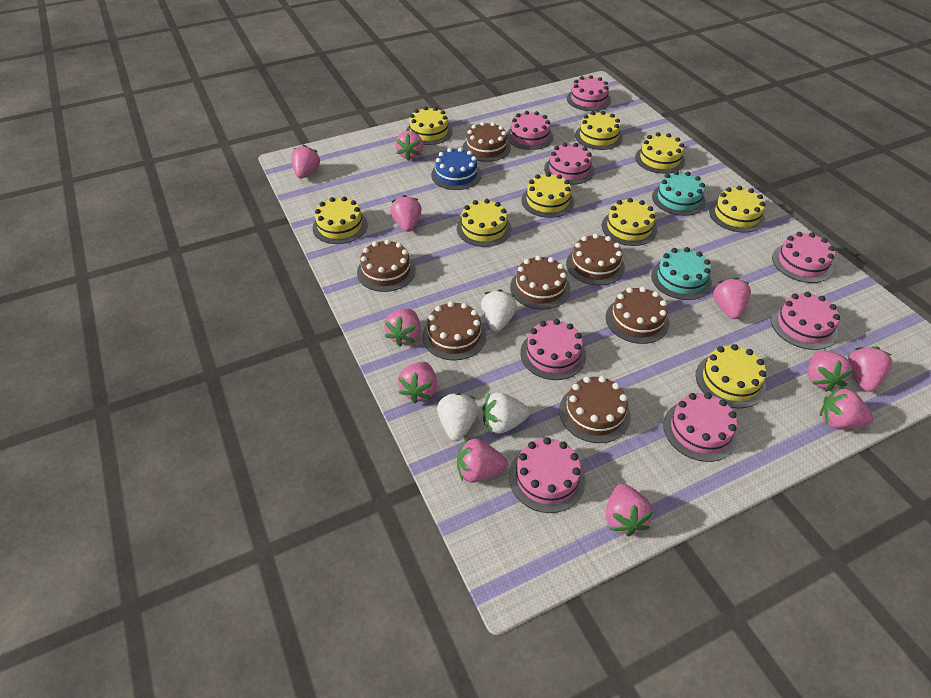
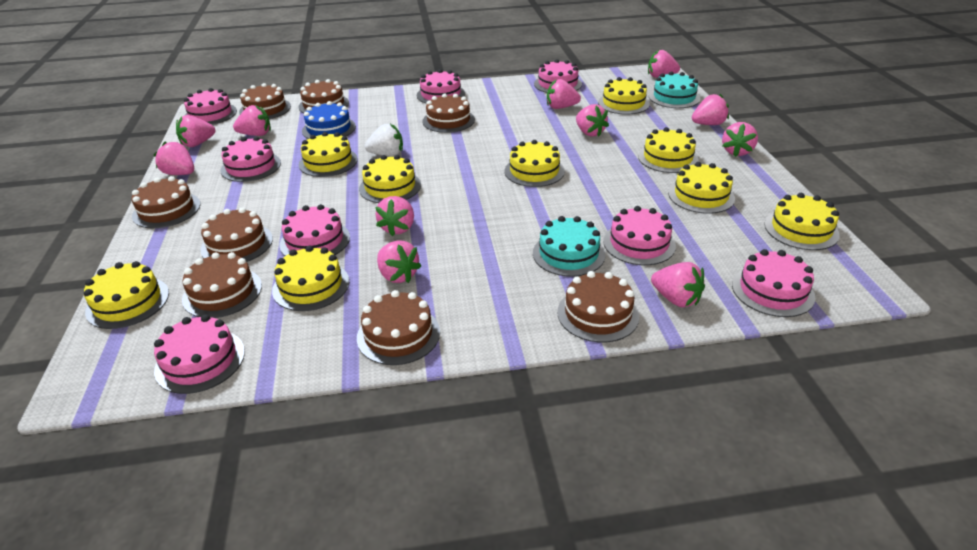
brown cake: [357,239,416,292] [422,301,486,360] [463,122,511,162] [510,255,570,310] [559,376,631,443] [566,234,625,285] [606,287,669,344] = 7 -> [132,176,201,228] [182,252,262,318] [200,207,273,262] [239,83,291,119] [298,79,349,114] [357,290,440,365] [422,93,475,133] [557,271,639,343] = 8
white strawberry: [437,393,478,441] [481,289,517,332] [483,392,530,434] = 3 -> [365,124,403,156] = 1

